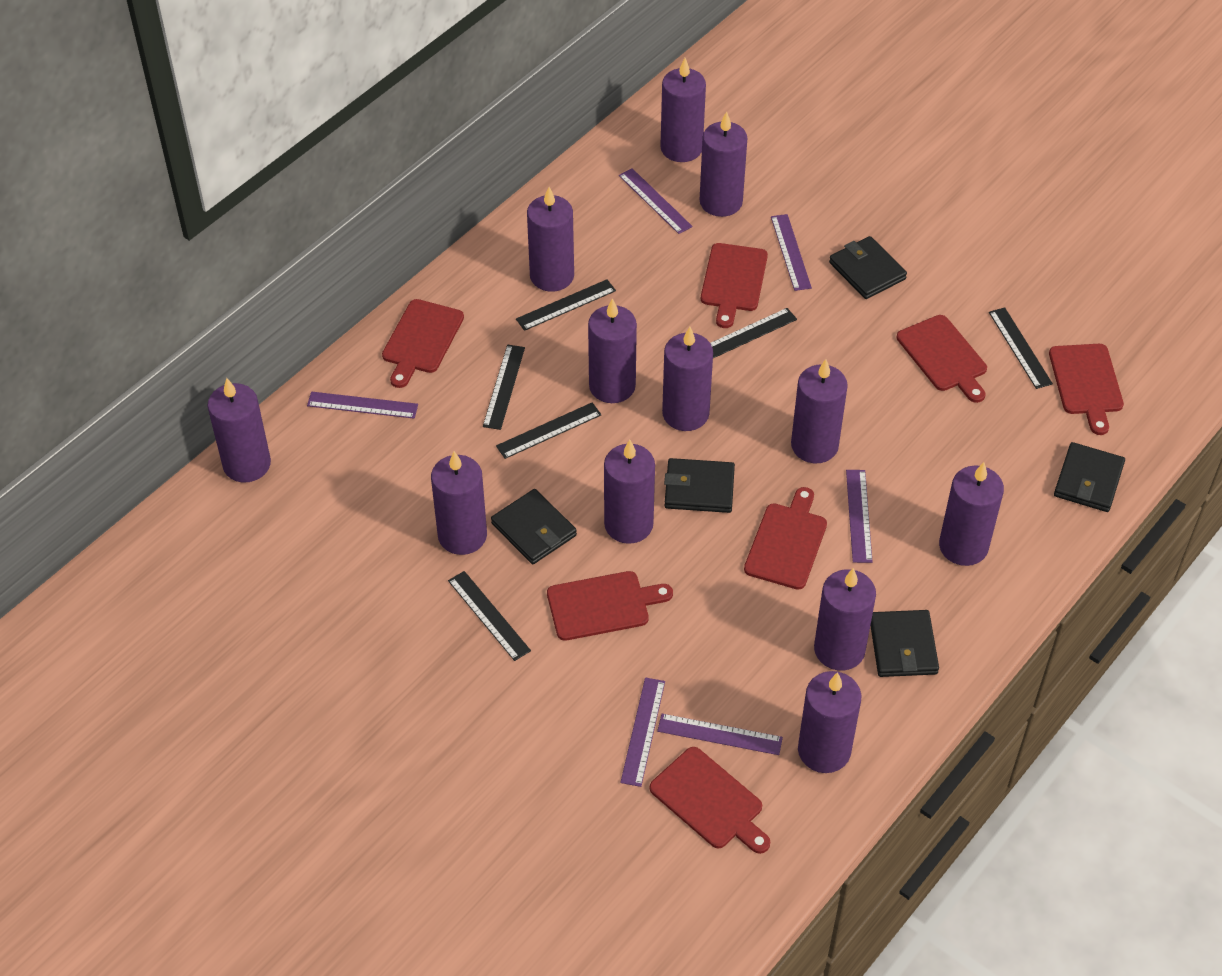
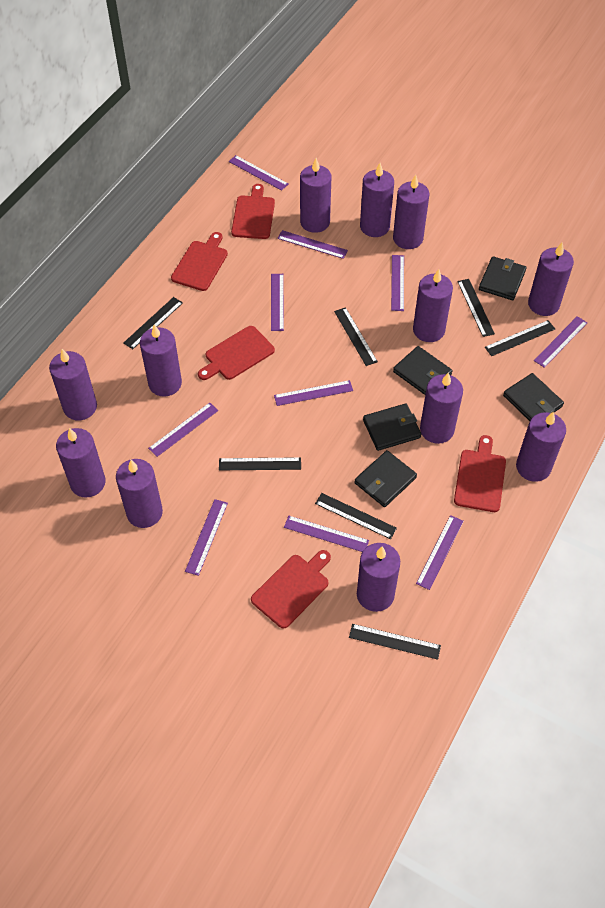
black ruler: [448,571,531,661] [483,345,525,430] [496,402,602,459] [516,279,616,331] [710,308,797,358] [989,307,1053,389] = 6 -> [123,297,183,349] [219,457,301,470] [315,493,397,539] [334,307,378,366] [349,624,441,660] [457,279,495,337] [485,320,555,356] = 7
purple ruler: [307,392,418,419] [619,168,693,234] [620,677,665,787] [657,714,783,755] [771,214,812,291] [846,470,873,563] = 6 -> [148,402,219,457] [185,499,228,576] [229,155,288,191] [271,274,284,331] [274,380,353,406] [277,230,348,259] [284,516,369,552] [391,255,404,311] [416,515,464,590] [534,316,588,368] = 10
red cutting board: [382,299,464,388] [547,571,673,641] [650,747,770,854] [701,243,768,328] [744,487,827,590] [897,315,987,403] [1049,344,1124,435] = 7 -> [171,232,228,291] [198,326,275,380] [231,184,275,239] [251,550,331,628] [454,435,506,512] = 5

